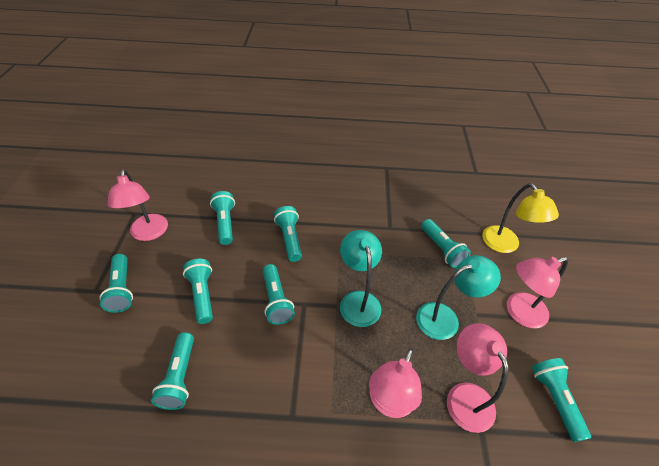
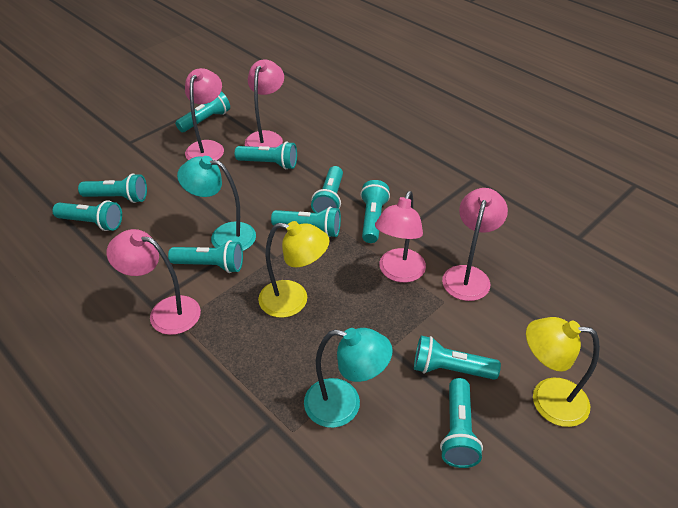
pink lamp: [107,169,168,241] [369,348,422,418] [447,323,508,433] [507,257,568,328] = 4 -> [107,229,201,335] [185,68,224,160] [245,60,284,148] [375,191,426,283] [442,188,508,301] = 5
turquoise flashlight: [100,254,133,313] [151,332,194,410] [183,259,213,324] [210,191,235,245] [263,264,295,325] [274,206,302,262] [421,219,471,268] [532,358,591,442] = 8 -> [52,200,122,231] [78,173,147,203] [168,240,243,273] [175,91,230,132] [235,141,297,170] [271,207,341,237] [311,166,343,213] [360,180,390,243] [414,336,501,380] [440,378,483,468] = 10
yellow lamp: [482,184,559,253] = 1 -> [258,221,329,318] [526,317,600,427] = 2

